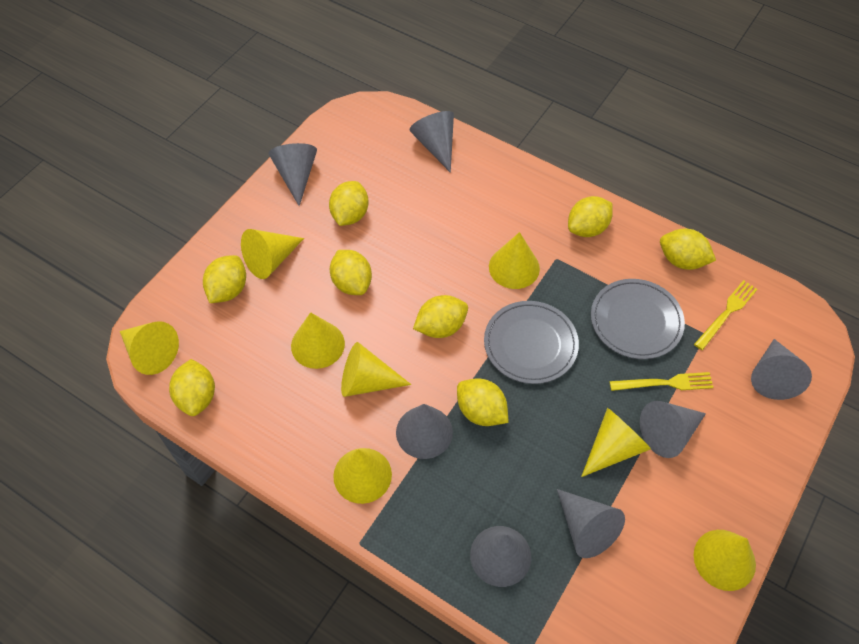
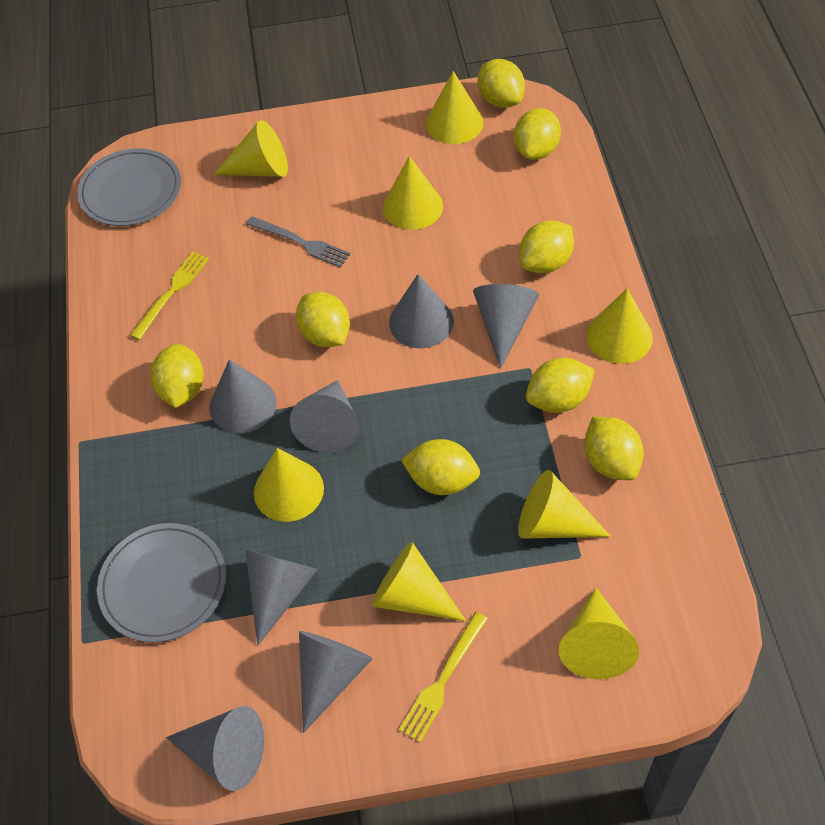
grey fork: none = 0 -> [246,216,351,268] = 1

